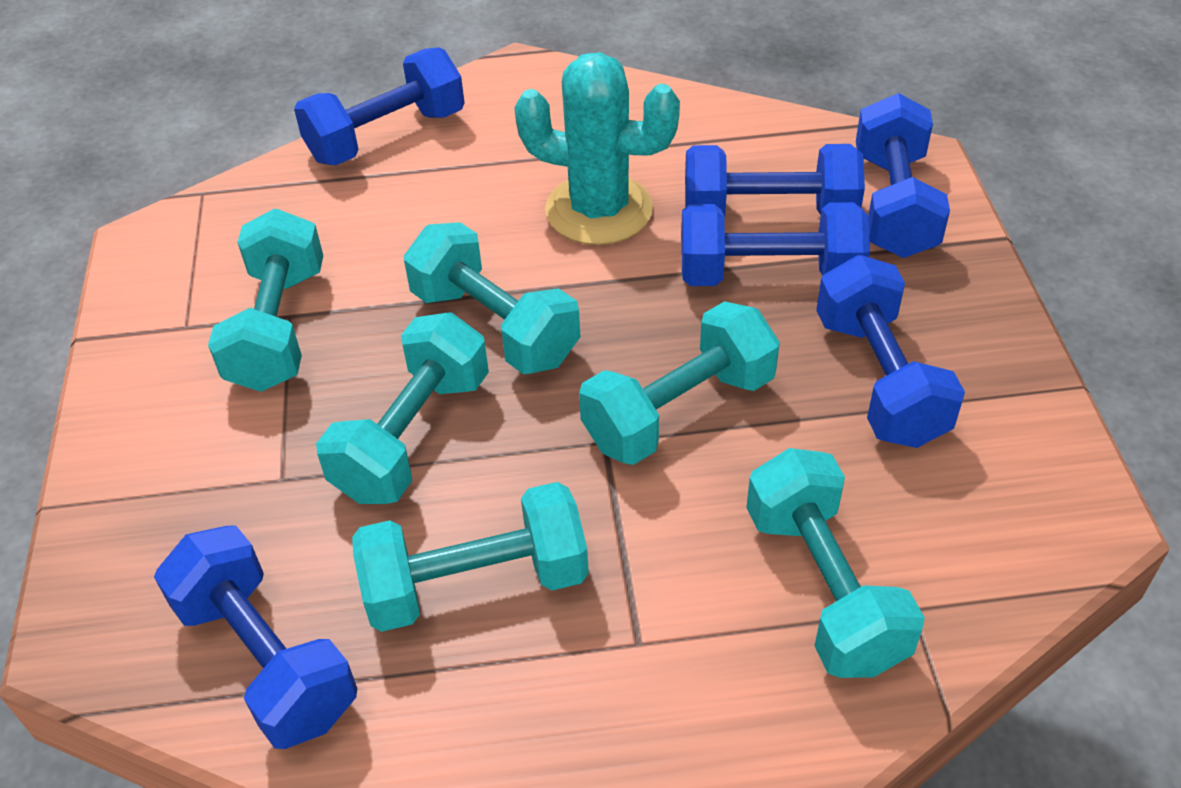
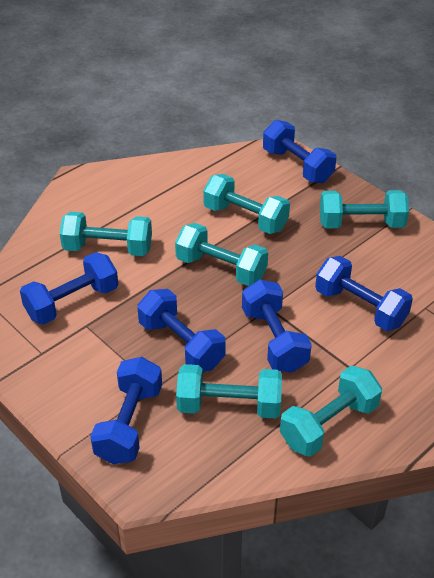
turquoise cactus: [514,53,680,245] = 1 -> none = 0

